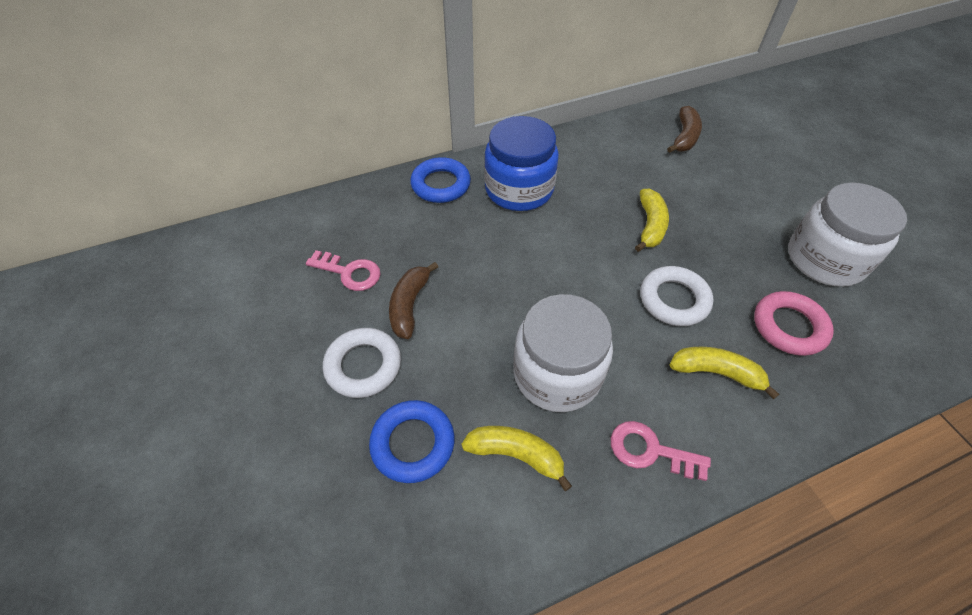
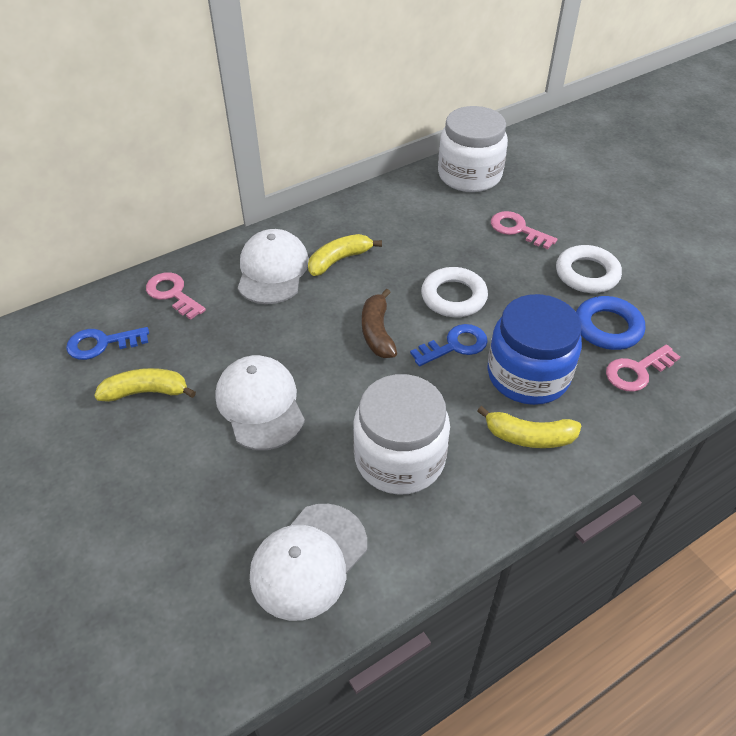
blue key: none = 0 -> [66,327,149,360] [410,324,488,366] = 2
blue ring: [369,400,454,483] [410,157,471,203] = 2 -> [576,296,645,350] = 1
brown banana: [389,262,438,339] [667,106,702,153] = 2 -> [362,289,397,358] = 1
pink key: [306,250,381,291] [611,421,711,481] = 2 -> [146,272,206,320] [491,211,557,249] [606,344,680,392] = 3
pink ring: [754,291,834,356] = 1 -> none = 0
white cap: none = 0 -> [215,355,305,450] [238,229,309,304] [250,504,367,621] = 3

